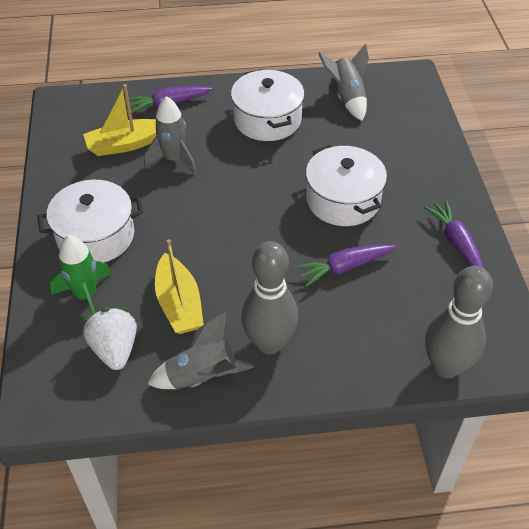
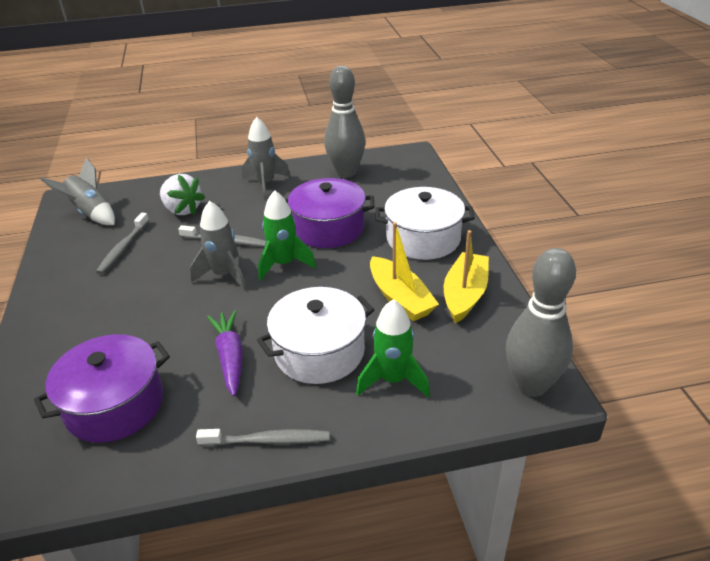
green rocket: [50,235,111,314] = 1 -> [258,190,316,281] [356,299,430,397] = 2
grey toothbrush: none = 0 -> [96,213,149,274] [178,225,266,247] [196,429,330,446] = 3
purple carrot: [125,86,213,114] [295,244,396,287] [424,200,484,268] = 3 -> [207,310,243,396] = 1
purple pot: none = 0 -> [34,334,170,443] [284,178,375,248] = 2
white pot: [38,180,143,263] [231,69,305,141] [306,145,387,226] = 3 -> [257,287,374,384] [376,187,475,260] = 2

